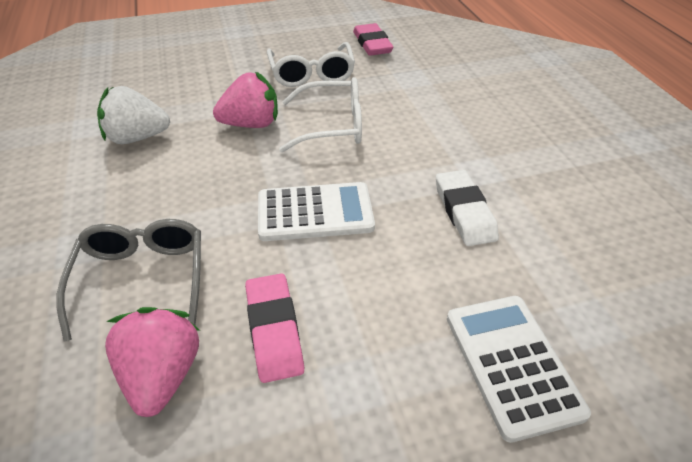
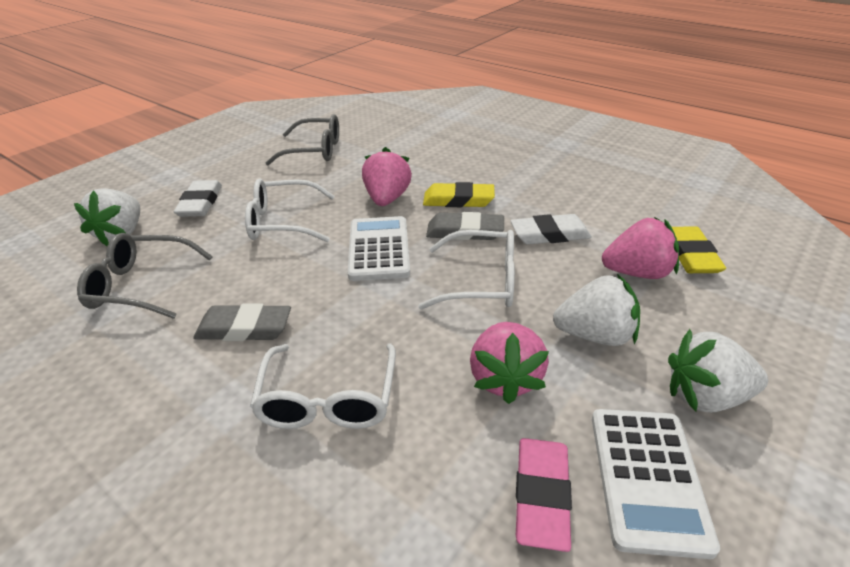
grey eraser: none = 0 -> [193,304,291,341] [426,212,504,240] = 2
grey glasses: [56,219,201,342] = 1 -> [77,233,213,319] [266,114,339,165] = 2
pink eraser: [245,273,304,383] [353,23,394,56] = 2 -> [516,438,572,552] = 1
pink strawberry: [105,307,200,417] [213,72,278,128] = 2 -> [362,147,412,206] [470,322,549,404] [602,217,679,279] = 3
white eraser: [436,170,499,246] = 1 -> [174,180,222,217] [510,214,592,244] = 2
white glasses: [267,42,355,87] [279,77,362,152] = 2 -> [245,178,335,242] [250,344,396,429] [418,230,515,310] = 3
white strawberry: [97,86,170,144] = 1 -> [74,188,140,246] [553,274,640,346] [668,329,768,413] = 3
yellow eraser: none = 0 -> [423,182,495,207] [672,226,726,273] = 2

